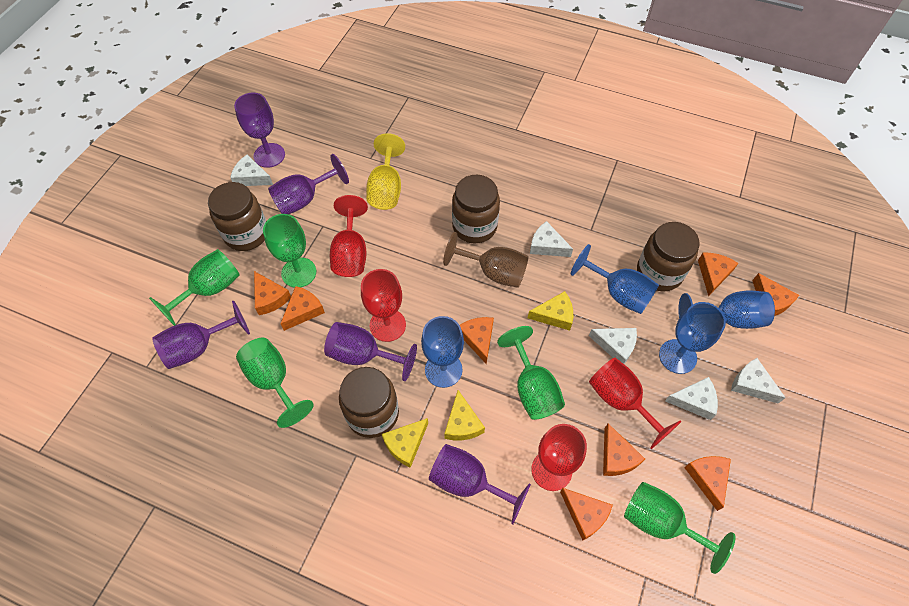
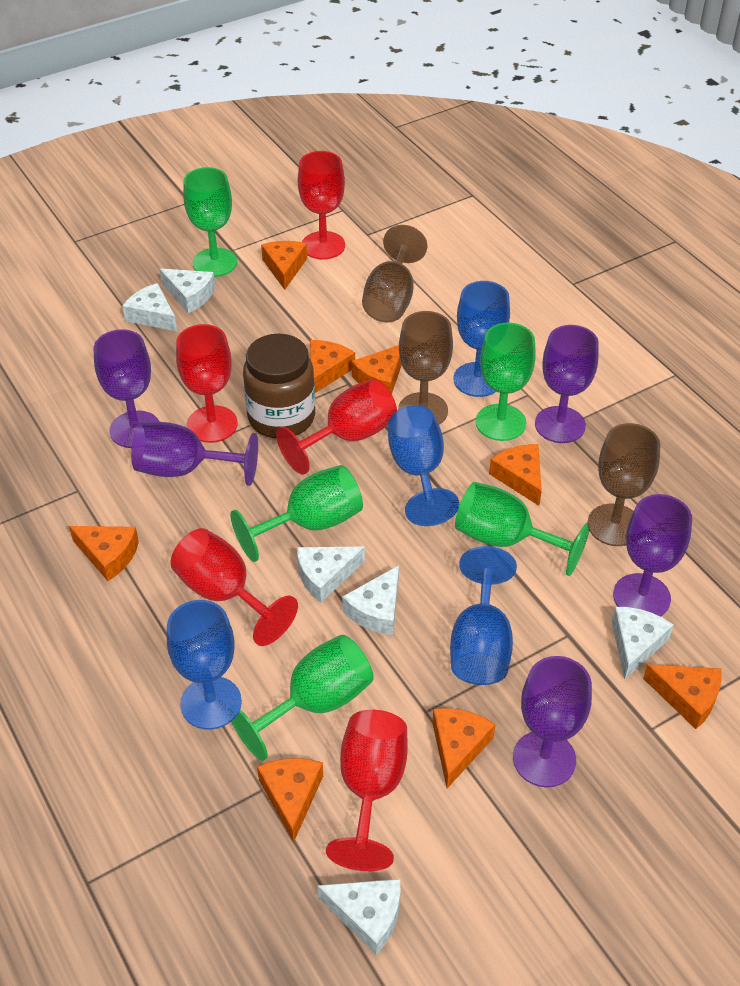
brown goblet: [443,232,529,288] = 1 -> [362,225,427,322] [398,311,453,425] [587,423,661,546] = 3
brown jar: [208,182,266,251] [339,367,399,438] [452,175,500,243] [637,222,700,291] = 4 -> [243,334,315,438] = 1
red goblet: [330,195,368,277] [361,269,406,342] [531,424,587,491] [589,358,681,449] = 4 -> [170,528,298,646] [176,324,238,443] [276,378,397,475] [298,151,345,259] [326,710,408,871] = 5
white cheese: [230,155,273,186] [530,221,573,257] [589,328,637,364] [665,377,718,420] [731,358,786,403] = 5 -> [122,283,177,331] [160,268,215,313] [297,547,365,603] [317,879,400,955] [342,565,399,635] [612,607,674,680] = 6
yellow cheese: [382,418,428,468] [444,390,485,441] [528,291,573,331] = 3 -> none = 0
yellow goblet: [366,133,405,210] = 1 -> none = 0

